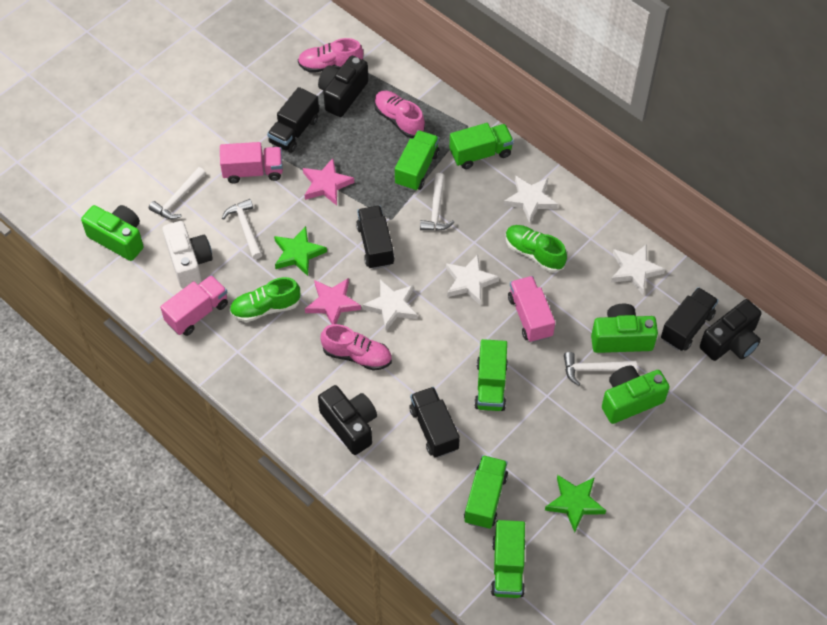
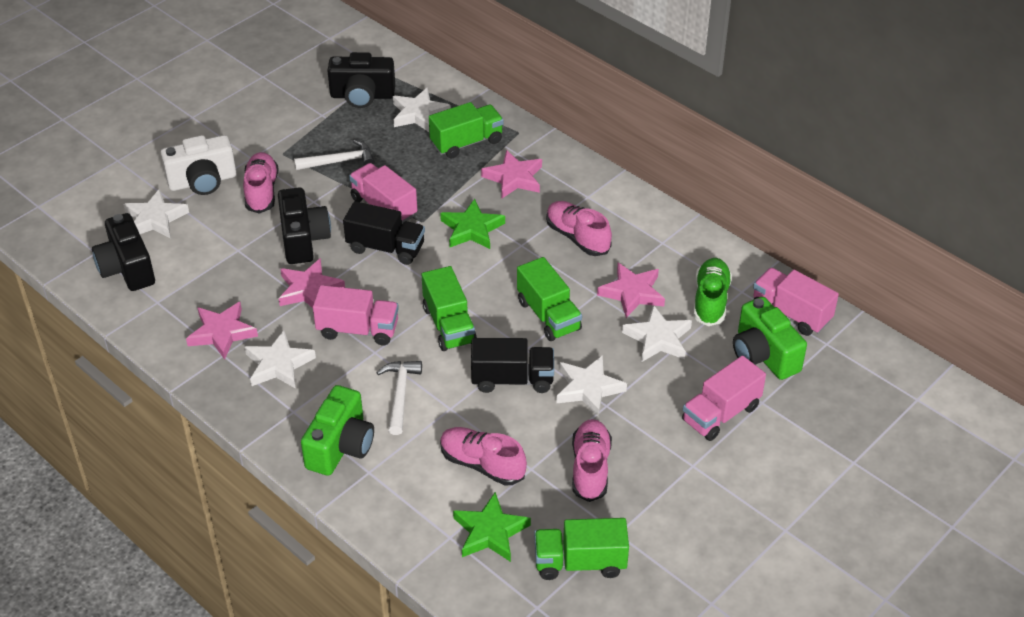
black truck: [267,87,319,153] [356,206,395,269] [410,387,460,458] [661,287,719,351] = 4 -> [343,201,425,265] [471,338,554,393] = 2
green camera: [81,205,144,261] [591,304,658,353] [602,366,670,424] = 3 -> [301,385,374,476] [733,297,807,380] = 2
green shoe: [229,277,301,322] [506,225,567,272] = 2 -> [694,258,732,326] = 1
green truck: [395,130,439,191] [449,123,514,169] [464,455,508,529] [474,339,508,411] [491,520,526,598] = 5 -> [422,266,477,351] [429,102,504,159] [517,257,582,341] [534,518,629,580] = 4
pink shoe: [298,38,363,73] [320,324,392,371] [374,91,425,138] = 3 -> [243,152,278,214] [440,427,527,486] [546,201,612,256] [572,419,612,502] = 4
pink star: [303,158,354,206] [305,278,361,324] = 2 -> [186,302,258,360] [279,258,345,308] [481,150,542,198] [597,263,665,318] = 4
pink truck: [160,275,228,336] [220,142,283,183] [508,276,555,343] = 3 -> [313,285,399,345] [349,163,417,224] [682,356,766,441] [753,268,839,336] = 4
white hammer: [149,167,206,219] [222,199,263,259] [420,173,454,231] [564,352,637,386] = 4 -> [294,140,375,170] [377,361,422,435] = 2
white star: [362,280,417,331] [446,254,499,305] [504,176,558,223] [611,244,665,295] = 4 -> [123,189,189,238] [245,330,316,389] [393,87,451,132] [557,355,627,416] [622,305,692,362] = 5

